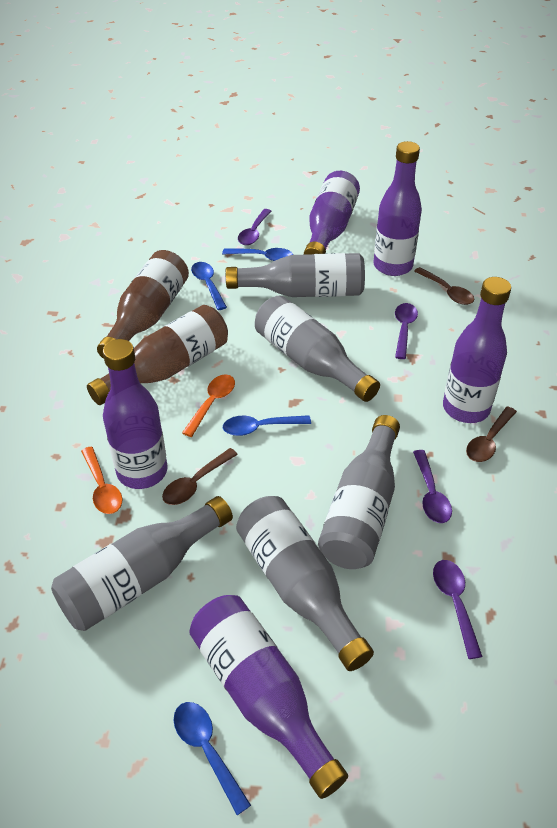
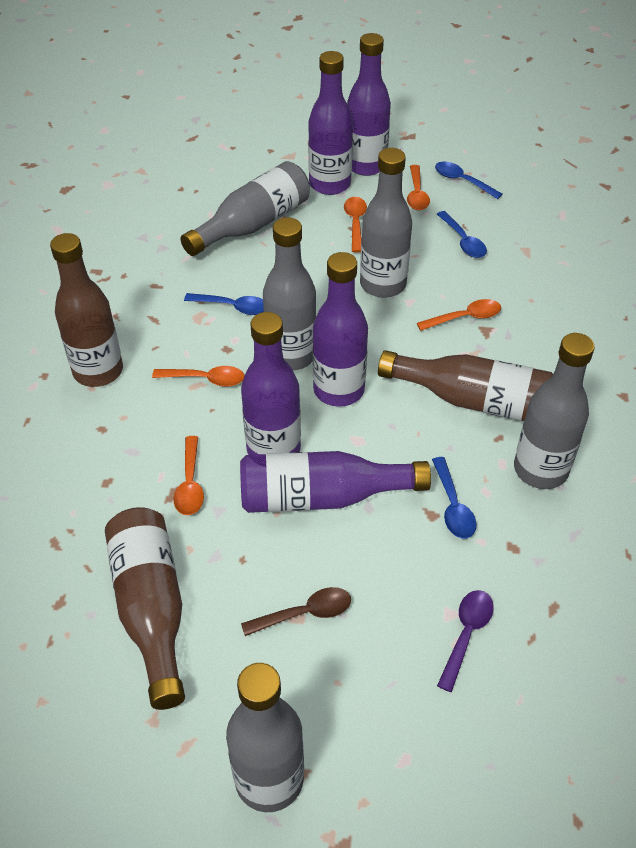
brown bottle: [87,305,228,405] [97,250,189,359] = 2 -> [50,233,123,387] [105,507,185,710] [378,350,553,421] = 3
brown spoon: [162,448,238,505] [414,267,474,305] [466,406,517,462] = 3 -> [241,587,351,636] = 1
orange spoon: [81,446,123,514] [182,374,235,437] = 2 -> [152,366,244,387] [173,436,204,515] [344,197,367,253] [407,165,430,210] [417,299,501,331] = 5
purple spoon: [238,209,271,245] [395,303,418,359] [413,450,452,523] [433,560,483,659] = 4 -> [437,590,494,692] = 1

